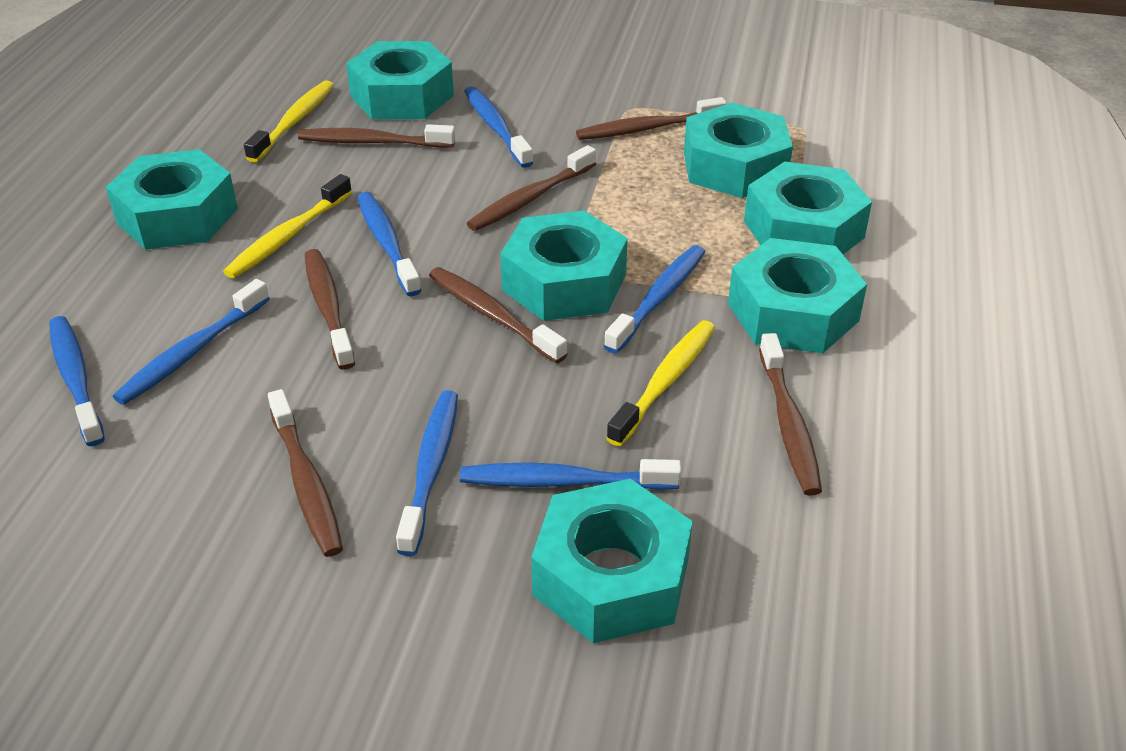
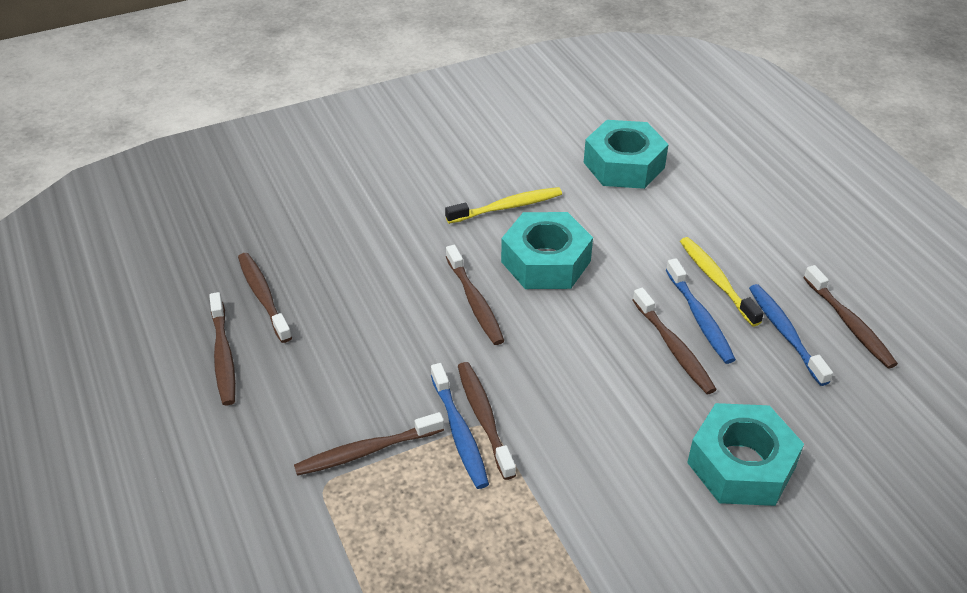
blue toothbrush: [49,316,105,446] [113,279,270,405] [357,192,422,296] [396,390,458,556] [460,459,681,490] [464,86,534,168] [604,245,705,354] = 7 -> [431,363,489,489] [666,258,736,364] [749,284,833,386] = 3
turquoise nut: [106,149,238,250] [346,41,454,120] [500,211,628,321] [531,479,693,643] [684,103,793,198] [728,238,867,353] [744,162,872,254] = 7 -> [501,212,593,289] [584,120,669,189] [687,403,804,506] = 3
yellow toothbrush: [223,174,352,278] [244,80,334,163] [606,320,715,446] = 3 -> [445,187,562,224] [680,237,764,326] = 2

